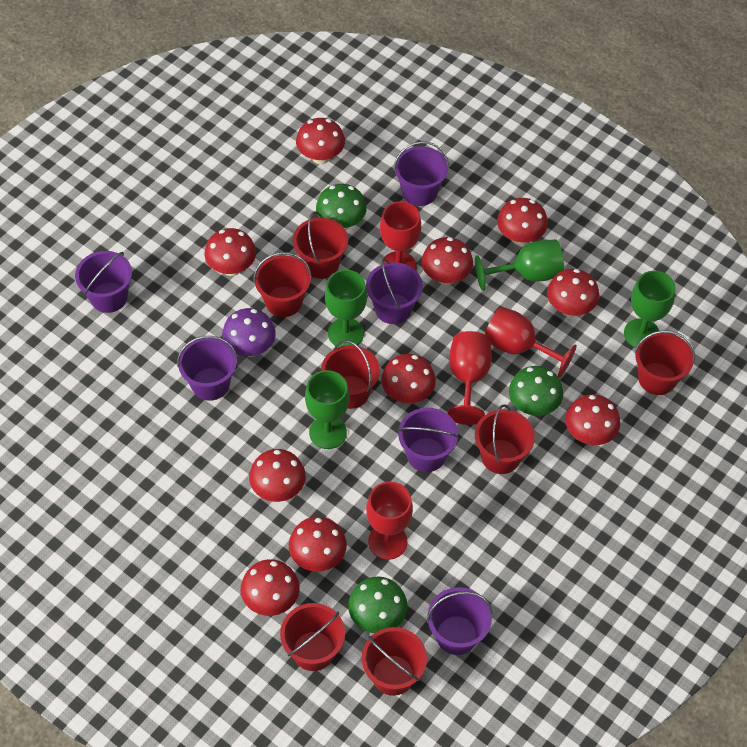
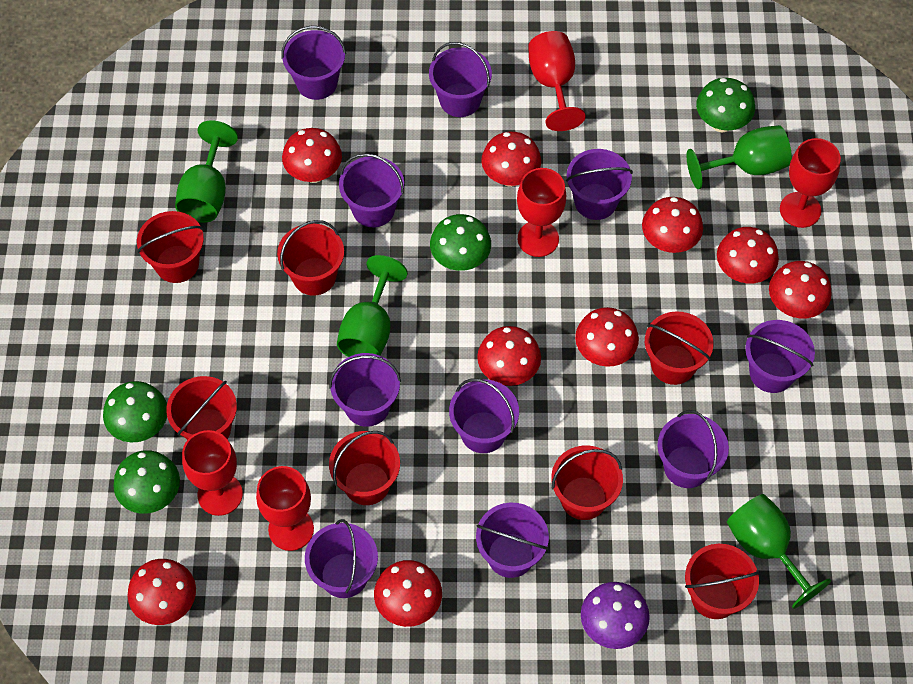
green mushroom: [316,184,367,230] [348,576,408,633] [509,366,563,416] = 3 -> [103,381,167,442] [113,450,180,514] [430,214,491,271] [696,78,755,132] = 4
purple bucket: [75,251,132,313] [177,336,238,401] [366,258,423,324] [394,141,449,206] [397,408,459,472] [427,587,492,655] = 6 -> [281,26,346,100] [305,519,378,598] [329,353,401,427] [339,153,404,227] [429,42,492,117] [449,378,519,453] [476,503,549,578] [566,149,633,220] [657,410,729,488] [745,320,815,393] = 10
red goblet: [366,482,413,560] [380,201,421,270] [447,331,492,425] [485,306,577,378] = 4 -> [182,430,243,516] [256,466,314,551] [517,168,566,257] [528,31,586,131] [780,138,841,228] = 5
red mushroom: [204,228,256,276] [241,559,300,616] [249,449,306,502] [289,517,347,572] [296,118,345,164] [381,354,436,403] [421,237,473,285] [497,198,548,245] [547,269,599,317] [565,394,621,445] = 10 -> [128,559,196,625] [282,128,342,183] [374,560,442,627] [477,326,541,386] [481,132,541,187] [575,307,639,367] [642,197,703,253] [717,227,779,283] [769,261,832,319] = 9

